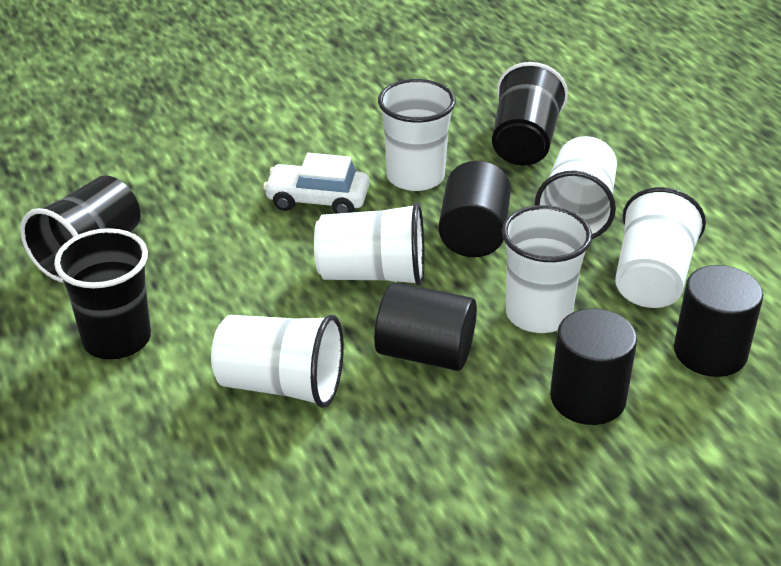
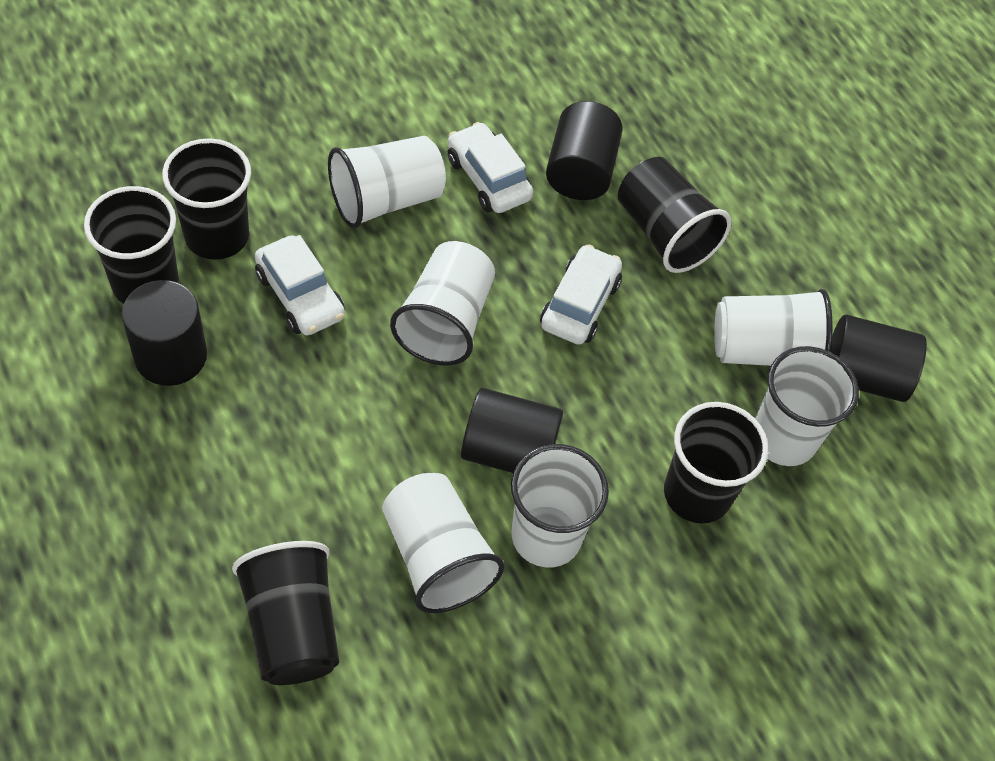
black cup: [20,175,141,283] [54,228,151,359] [492,62,568,165] = 3 -> [84,186,179,304] [162,138,251,260] [232,541,339,685] [618,157,731,273] [664,402,768,523] = 5
white car: [263,153,369,214] = 1 -> [255,235,345,335] [448,122,533,213] [540,244,622,345] = 3

